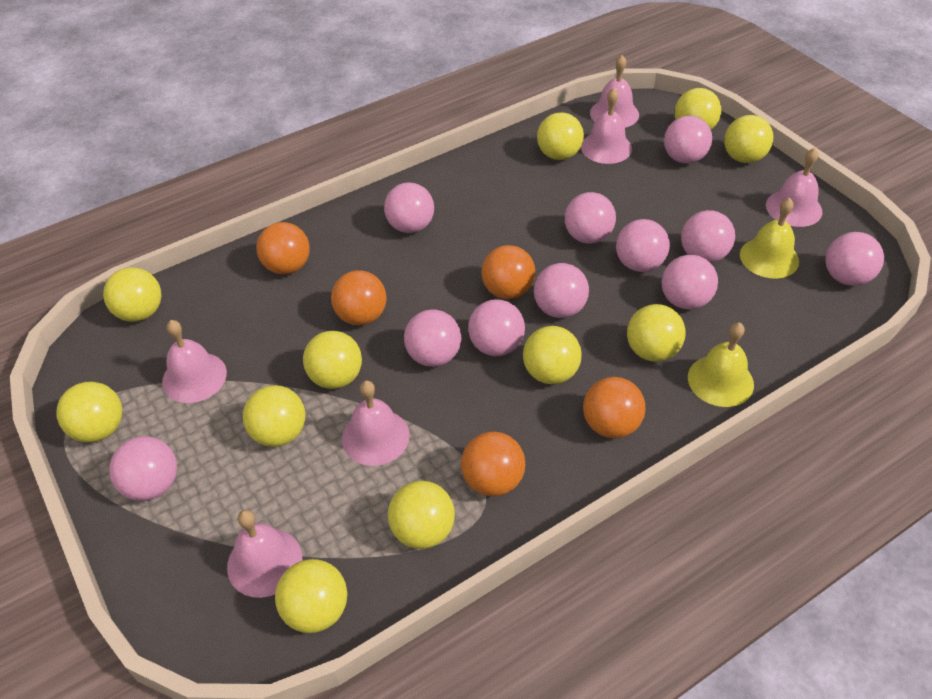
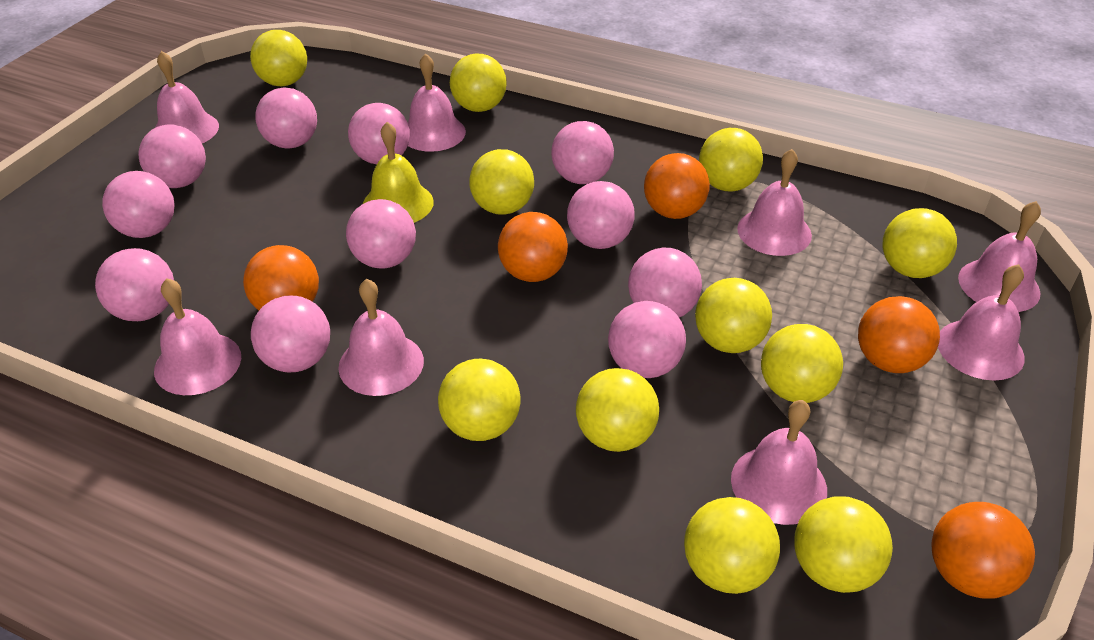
pink bell: [162,320,227,403] [227,510,302,598] [342,380,410,466] [581,88,632,164] [590,55,639,128] [766,148,822,227] = 6 -> [154,278,241,395] [155,51,219,143] [338,279,424,396] [408,53,466,152] [731,400,827,525] [737,149,812,256] [938,264,1025,380] [958,201,1041,312] = 8
yellow bell: [688,322,754,407] [740,197,799,279] = 2 -> [363,122,434,223] = 1

